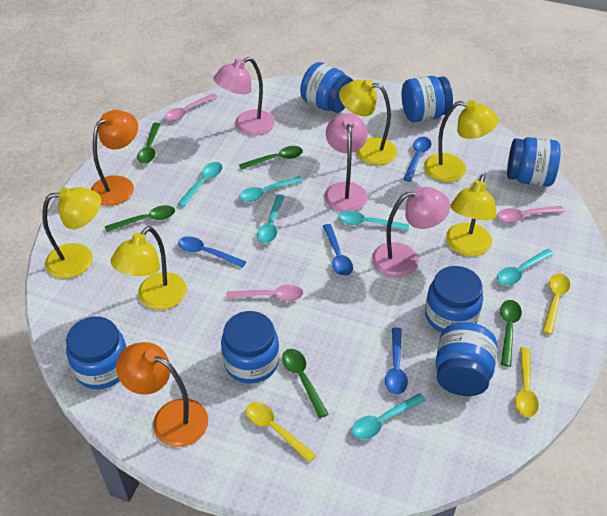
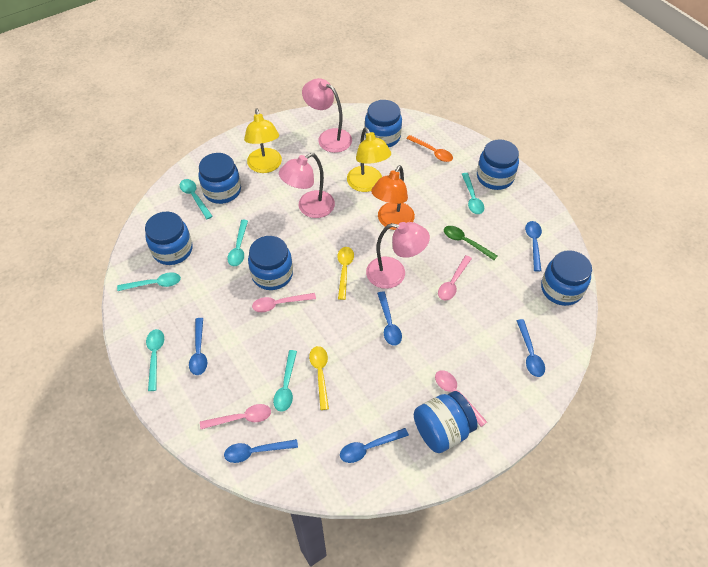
blue spoon: [178,236,246,268] [323,224,353,276] [385,327,408,395] [403,137,431,182] = 4 -> [189,318,207,375] [224,439,298,463] [340,428,409,463] [377,291,402,346] [516,319,545,377] [525,221,542,272] = 6
green spoon: [105,205,175,232] [137,123,160,164] [239,146,303,170] [282,349,328,418] [500,300,522,367] = 5 -> [444,226,497,260] = 1
orange lamp: [91,110,138,206] [116,342,208,447] = 2 -> [371,165,415,230] = 1
orange spoon: none = 0 -> [406,135,453,162] = 1
pink spoon: [165,94,217,121] [226,285,303,301] [497,206,565,223] = 3 -> [200,404,271,429] [252,293,316,312] [435,370,487,427] [438,255,472,300] = 4
yellow lamp: [42,187,101,279] [110,226,187,310] [339,79,397,165] [424,100,498,182] [446,174,496,256] = 5 -> [244,108,282,173] [347,127,391,192] = 2
yellow spoon: [246,402,316,463] [515,347,539,417] [543,273,570,335] = 3 -> [309,346,329,410] [337,247,354,300] = 2

